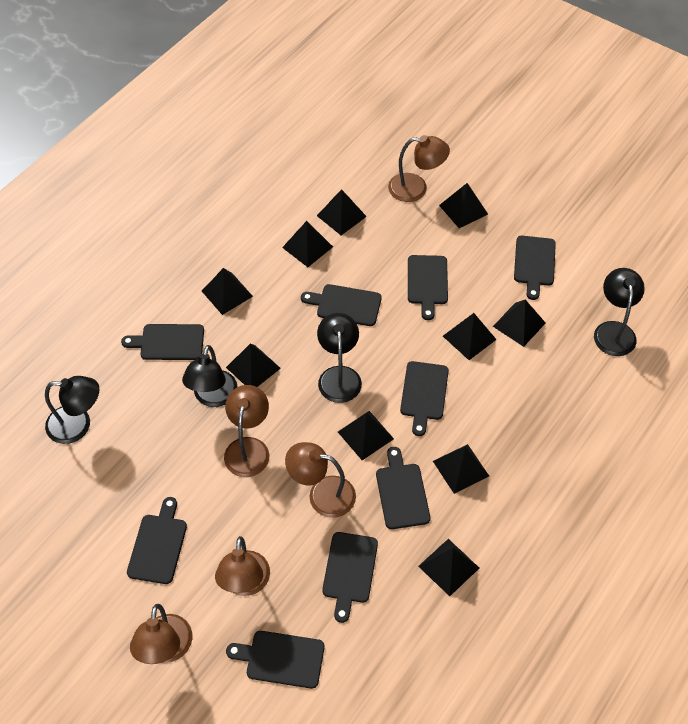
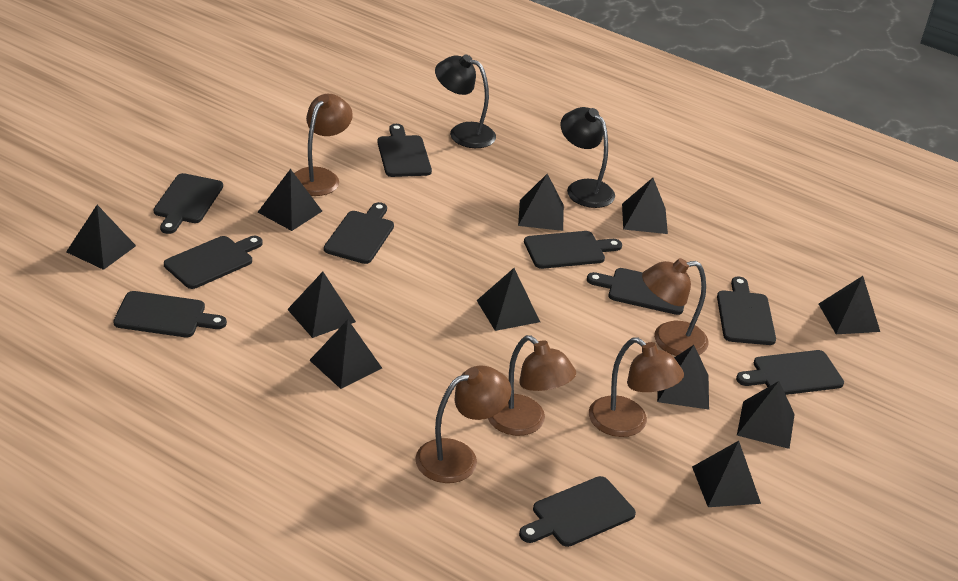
black cutting board: [121,324,204,360] [127,497,187,584] [226,631,325,689] [301,284,382,326] [322,532,378,623] [376,447,430,529] [400,361,449,436] [408,255,448,320] [514,236,556,300] = 9 -> [113,291,227,337] [153,173,223,234] [164,236,263,289] [324,202,394,264] [377,124,432,177] [519,476,636,547] [524,231,622,269] [587,268,684,315] [717,276,776,345] [736,350,844,395] = 10
black lamp: [45,376,99,444] [182,345,238,407] [317,313,362,403] [594,268,645,356] = 4 -> [435,54,496,148] [560,107,615,208] = 2
black pyramid: [202,268,253,315] [226,343,281,387] [282,221,333,267] [317,189,367,235] [338,411,394,460] [418,539,479,596] [433,444,489,494] [439,183,488,228] [443,313,497,360] [493,300,545,347] = 10 -> [66,205,136,270] [258,169,322,231] [287,272,356,338] [310,320,382,389] [476,268,540,331] [518,174,564,231] [622,178,668,234] [657,345,709,410] [692,441,761,507] [737,381,795,449] [819,276,880,334] = 11

